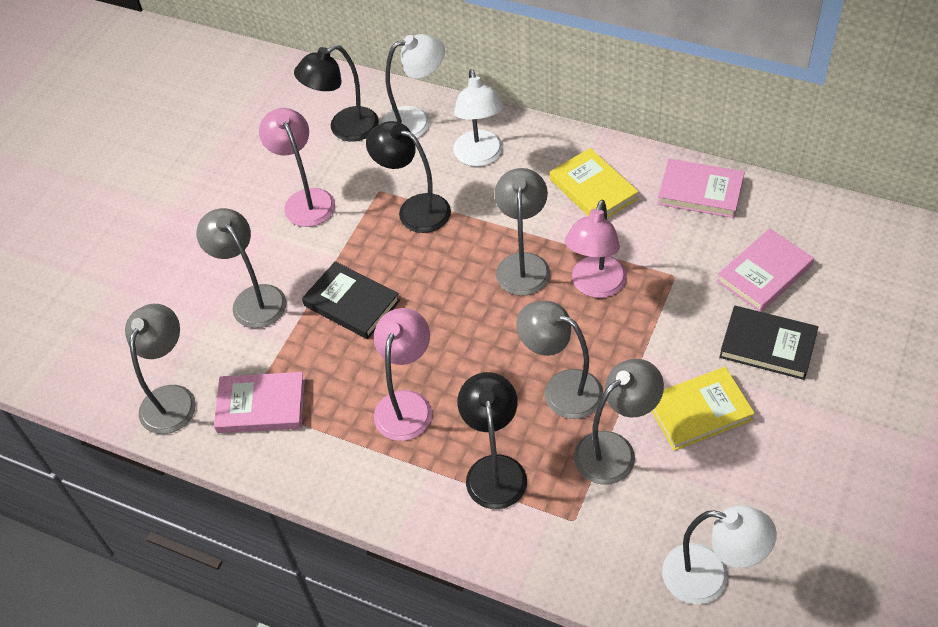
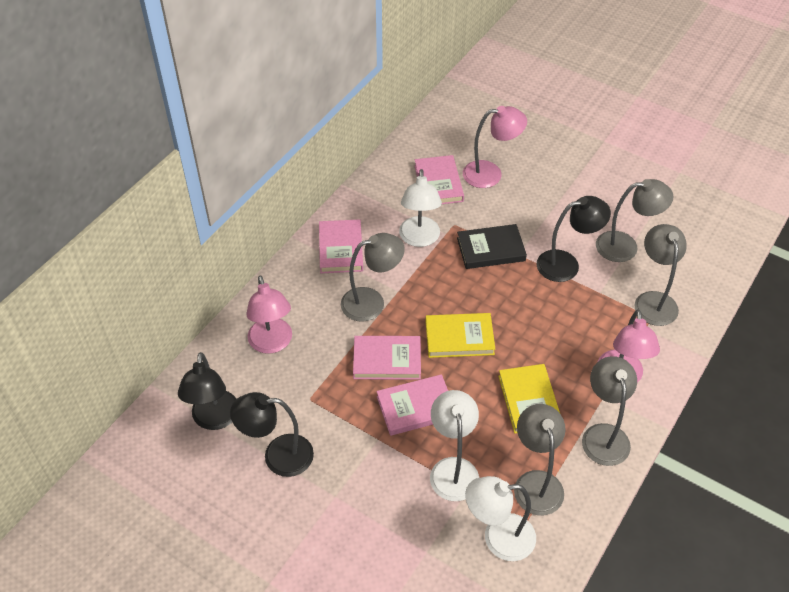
black book: [302,261,400,339] [719,306,818,380] = 2 -> [457,224,527,269] = 1
pink book: [214,372,305,433] [657,159,745,218] [717,228,814,312] = 3 -> [319,219,363,273] [353,336,421,380] [377,374,448,436] [414,155,464,204] = 4

